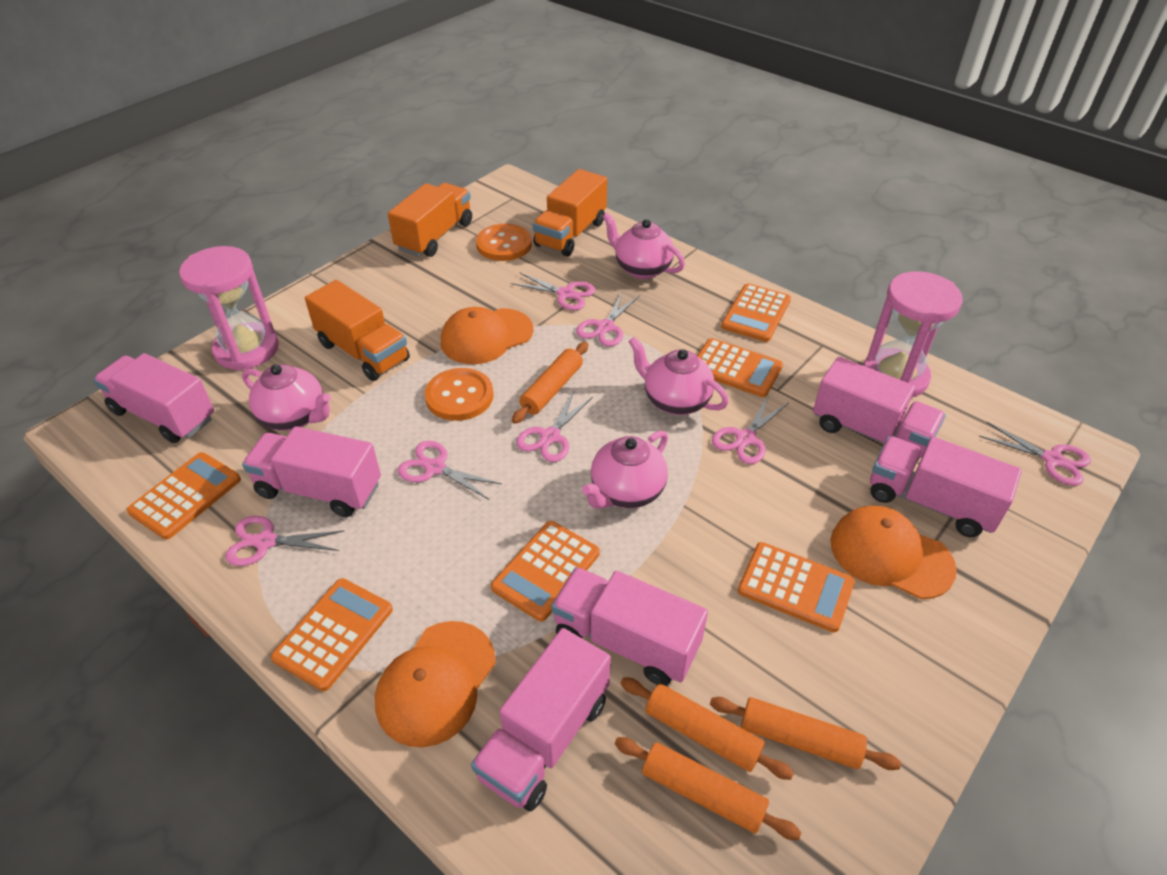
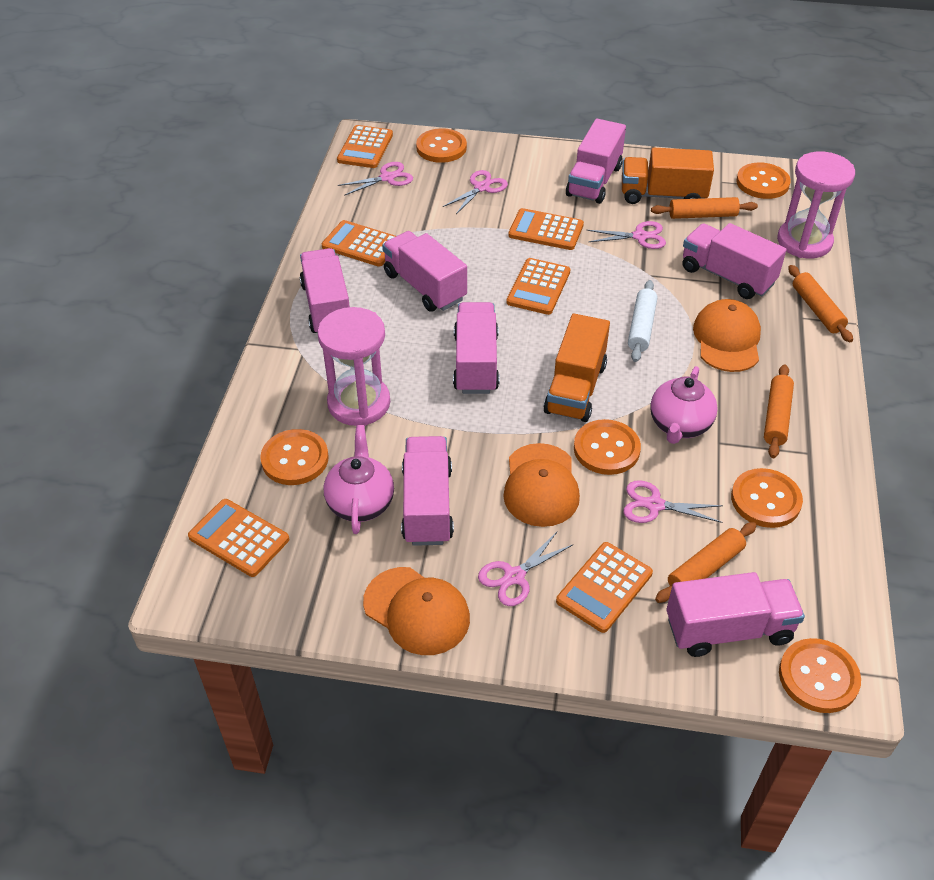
orange button: [425,368,494,421] [476,224,532,261] = 2 -> [260,429,329,485] [416,128,467,163] [574,419,641,475] [731,468,803,528] [736,162,791,199] [779,638,861,713] = 6
orange truck: [305,280,410,381] [388,183,472,257] [533,169,607,256] = 3 -> [544,314,610,422] [622,148,714,204] = 2
pink scissors: [225,516,344,566] [398,441,502,500] [511,272,595,310] [516,391,593,462] [576,291,640,346] [712,395,788,464] [979,422,1091,486] = 7 -> [338,162,413,196] [443,170,508,214] [478,532,572,606] [586,221,666,249] [623,480,723,523] = 5
pink teapot: [242,364,331,431] [582,430,668,509] [602,212,685,279] [629,337,729,415] = 4 -> [324,425,394,534] [650,366,718,444] = 2
pink truck: [93,353,214,443] [242,426,381,517] [471,628,611,812] [551,567,708,686] [813,357,946,462] [870,436,1022,537] = 6 -> [300,248,350,333] [382,231,467,312] [401,436,454,546] [453,302,499,394] [566,119,626,204] [666,572,805,657] [682,223,786,299] = 7
white rolling pin: none = 0 -> [628,280,657,362] = 1

